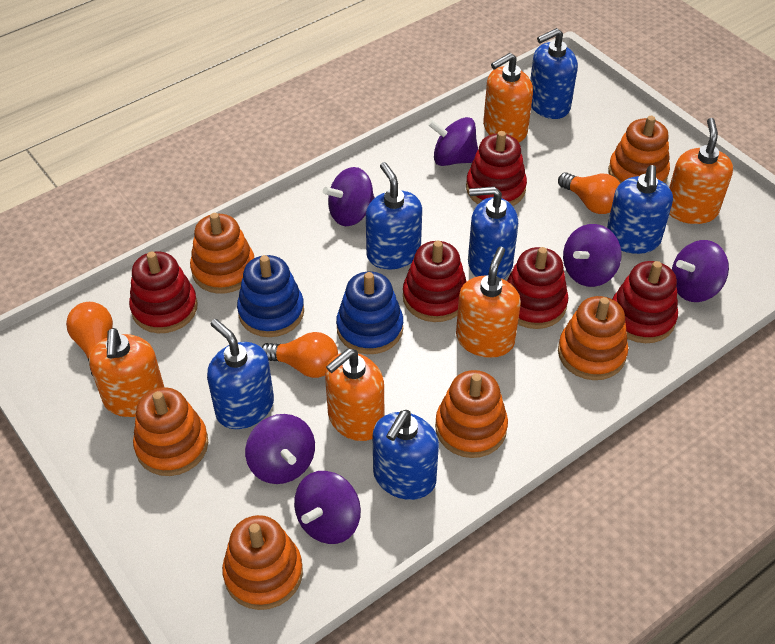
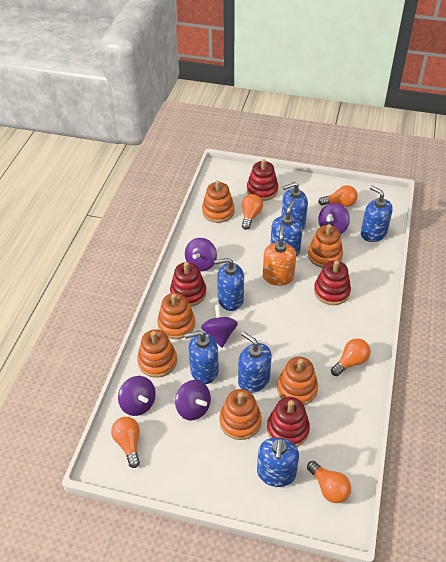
blue soap dispenser: [207,319,274,429] [366,162,422,270] [372,410,439,500] [468,186,518,279] [530,28,578,119] [607,165,673,254] = 6 -> [185,331,219,384] [214,258,244,311] [238,331,272,393] [257,437,299,487] [271,201,302,257] [281,182,308,231] [361,186,393,242] = 7
blue stacking toy: [237,255,304,337] [336,271,403,354] = 2 -> none = 0
orange light bulb: [66,302,113,376] [262,332,338,378] [558,172,620,214] = 3 -> [111,417,140,468] [242,194,263,230] [307,461,351,503] [318,185,358,207] [331,338,371,376] = 5
orange soap dispenser: [89,328,165,417] [325,348,384,441] [456,247,521,358] [483,53,533,142] [669,118,733,224] = 5 -> [263,226,296,286] = 1
purple spinning top: [245,414,315,484] [294,471,361,544] [323,167,375,226] [428,117,478,166] [563,224,622,287] [672,240,729,302] = 6 -> [118,376,156,416] [175,380,211,421] [185,238,217,271] [201,305,238,348] [318,203,350,234] = 5
red stacking toy: [129,251,198,333] [403,241,467,322] [466,131,527,206] [507,247,568,329] [613,261,678,343] = 5 -> [170,262,206,307] [247,159,278,201] [267,397,310,447] [314,260,351,305] = 4

